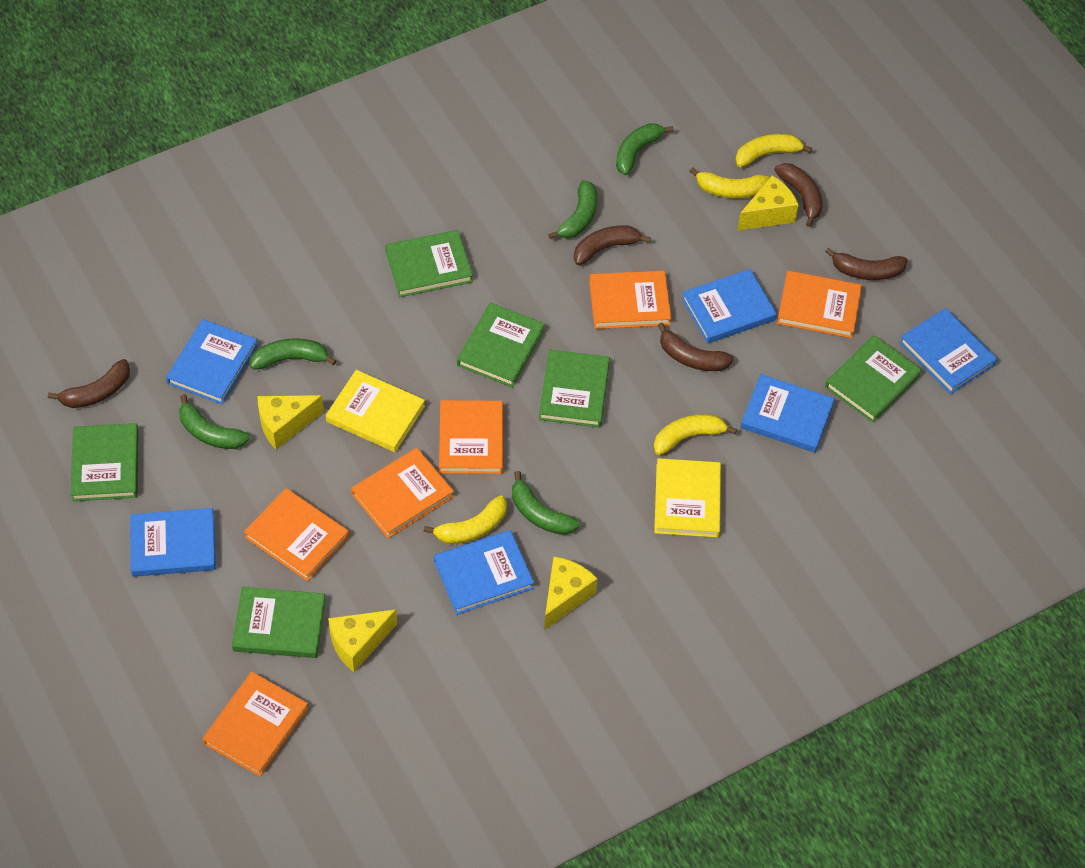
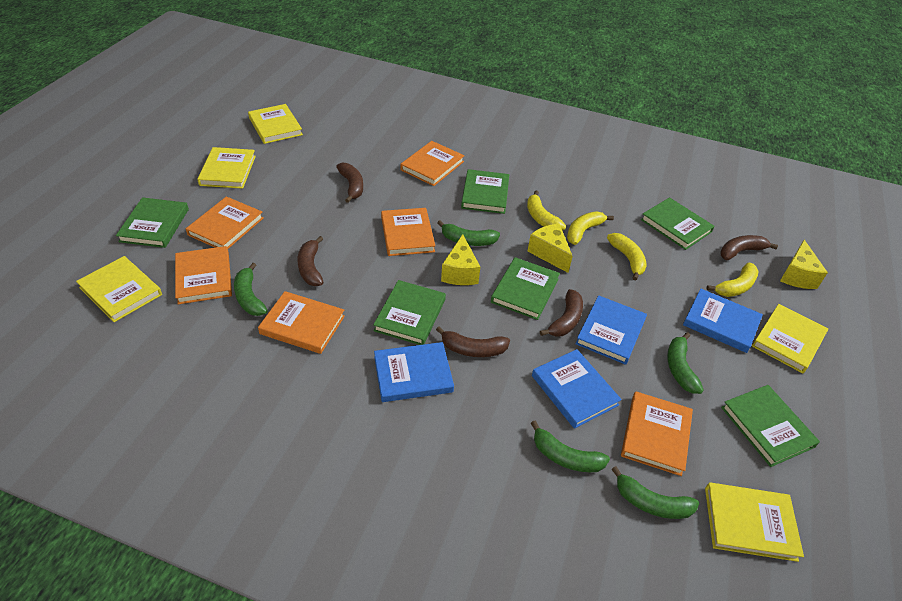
blue book: [130,508,216,577] [166,319,258,404] [434,530,534,615] [682,269,777,344] [740,374,835,453] [899,308,997,394] = 6 -> [374,342,454,402] [532,349,622,429] [575,295,647,365] [683,289,763,353] = 4
yellow book: [326,370,425,452] [654,458,721,538] = 2 -> [76,256,162,322] [197,147,256,189] [248,104,303,144] [705,482,804,562] [752,304,828,373] = 5
yellow cheese: [257,395,324,449] [328,609,397,672] [544,556,598,630] [737,175,798,231] = 4 -> [441,234,480,285] [528,224,573,273] [780,240,828,289] = 3

